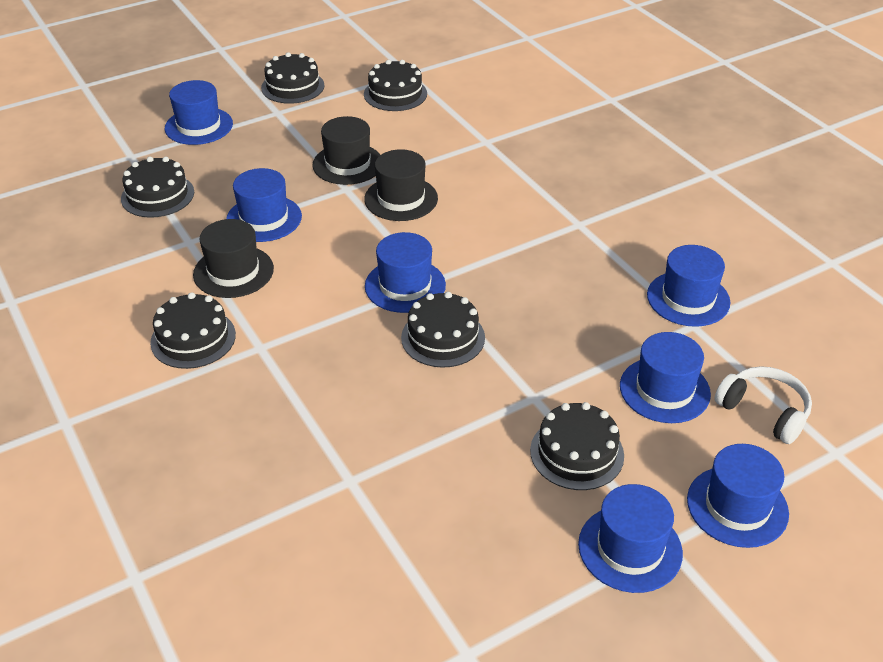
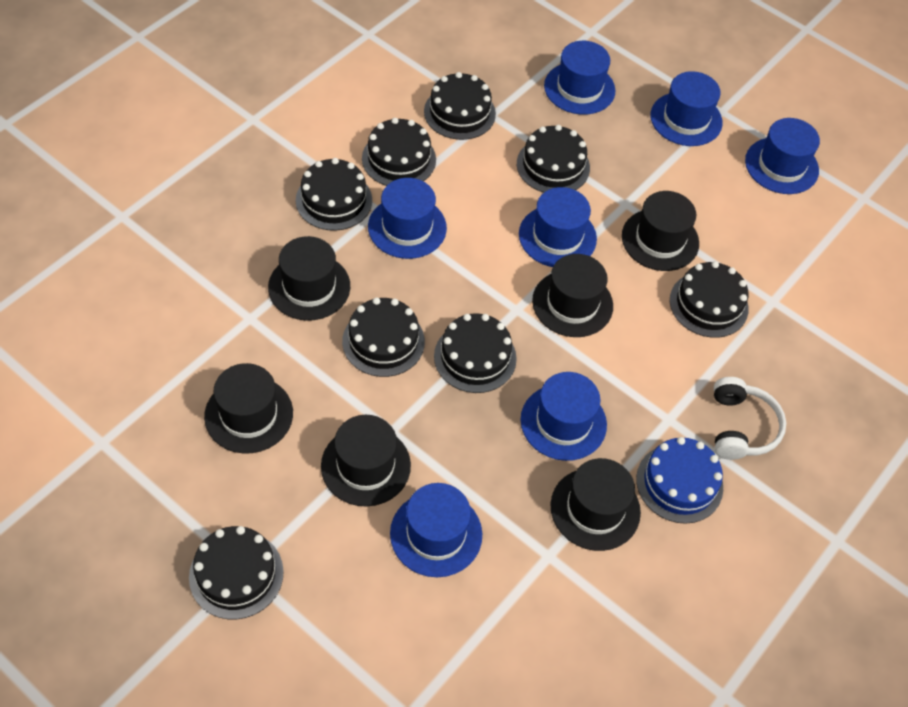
black cake: [121,157,194,218] [150,292,236,369] [261,52,325,104] [364,60,427,111] [401,292,485,368] [530,402,624,490] = 6 -> [189,526,284,619] [296,158,372,231] [342,297,425,377] [362,118,436,186] [424,72,496,140] [434,313,517,393] [517,125,590,193] [670,261,749,338] = 8
black hat: [193,219,274,298] [313,116,380,185] [364,149,438,221] = 3 -> [204,363,293,454] [268,236,350,321] [321,415,411,507] [532,254,613,337] [551,458,641,551] [622,191,699,271] = 6
blue cake: none = 0 -> [636,437,723,524] = 1

